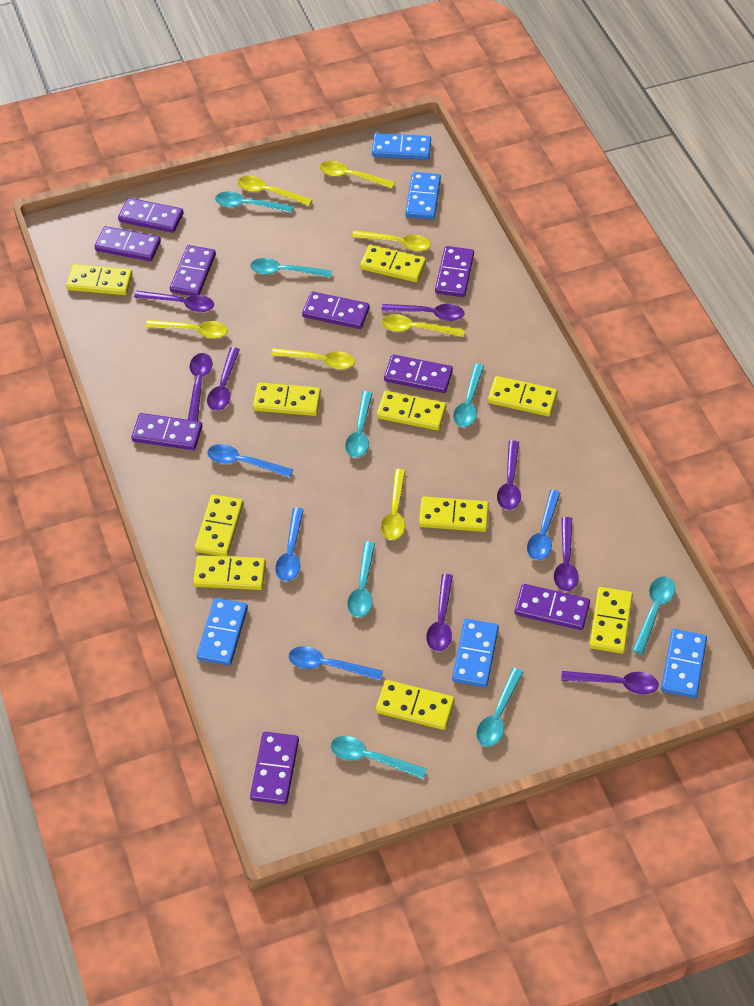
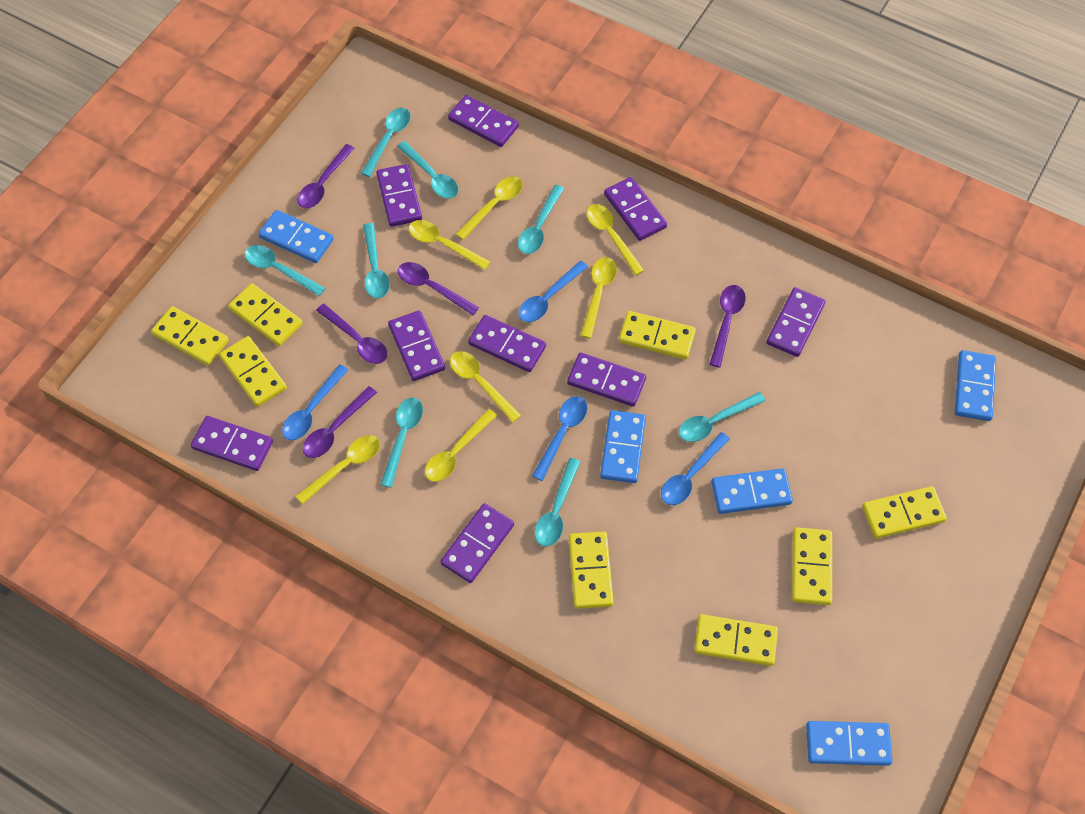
purple spoon: [134,291,214,312] [188,353,212,421] [207,347,240,411] [381,304,464,321] [426,574,453,651] [497,440,521,510] [554,517,579,591] [561,671,659,694] = 8 -> [297,144,354,209] [303,386,377,458] [316,304,388,364] [398,262,479,316] [709,285,746,367] = 5
yellow domino: [66,264,132,295] [193,555,266,590] [195,495,243,556] [253,383,321,416] [360,245,426,282] [376,680,455,730] [377,391,446,430] [419,496,489,532] [488,376,557,416] [589,587,633,654] = 10 -> [151,306,229,366] [219,336,287,407] [228,283,302,346] [569,532,614,609] [619,311,696,359] [694,614,778,666] [792,527,832,605] [862,486,947,539] = 8

